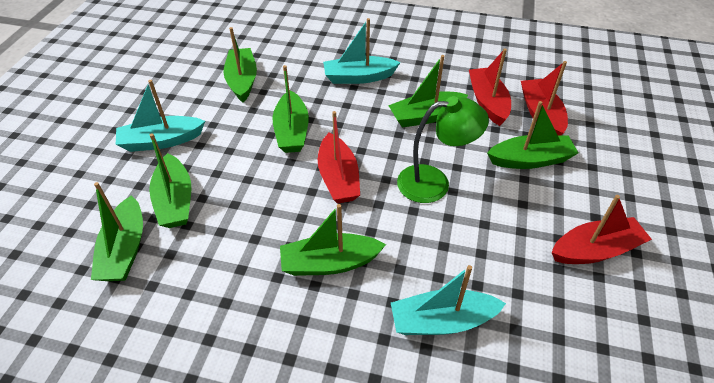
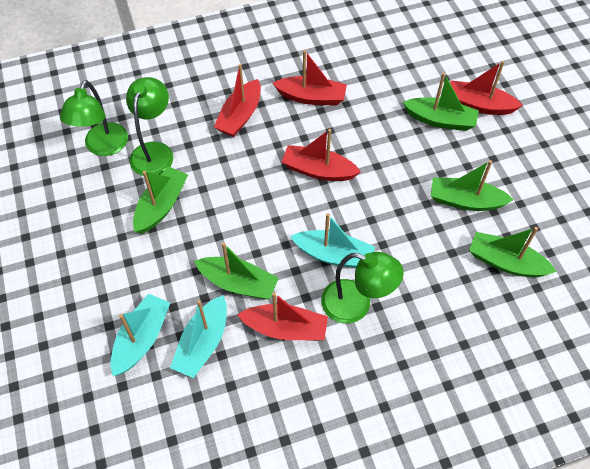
green boat: [91,182,143,281] [149,133,191,228] [223,27,257,102] [272,65,309,153] [280,204,386,276] [388,55,468,128] [487,101,578,169] = 7 -> [133,167,188,234] [194,242,279,299] [403,73,479,131] [431,160,514,211] [469,227,557,278] = 5
green lamp: [397,96,489,203] = 1 -> [60,80,128,156] [126,77,173,176] [321,252,404,324] = 3
red boat: [318,111,360,204] [469,49,511,126] [521,61,568,135] [551,195,652,264] = 4 -> [214,64,261,137] [237,292,328,341] [273,50,347,106] [282,129,361,181] [450,61,523,115] = 5

